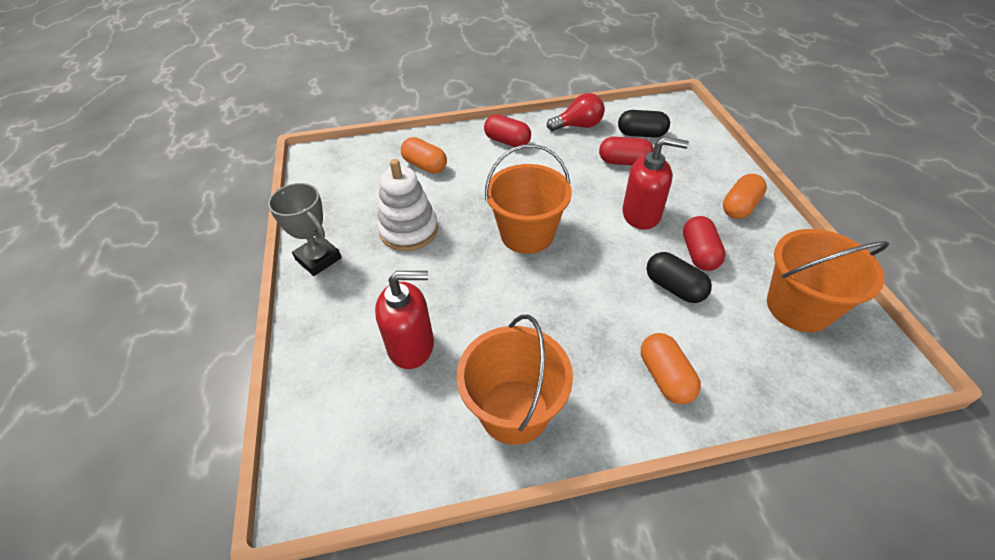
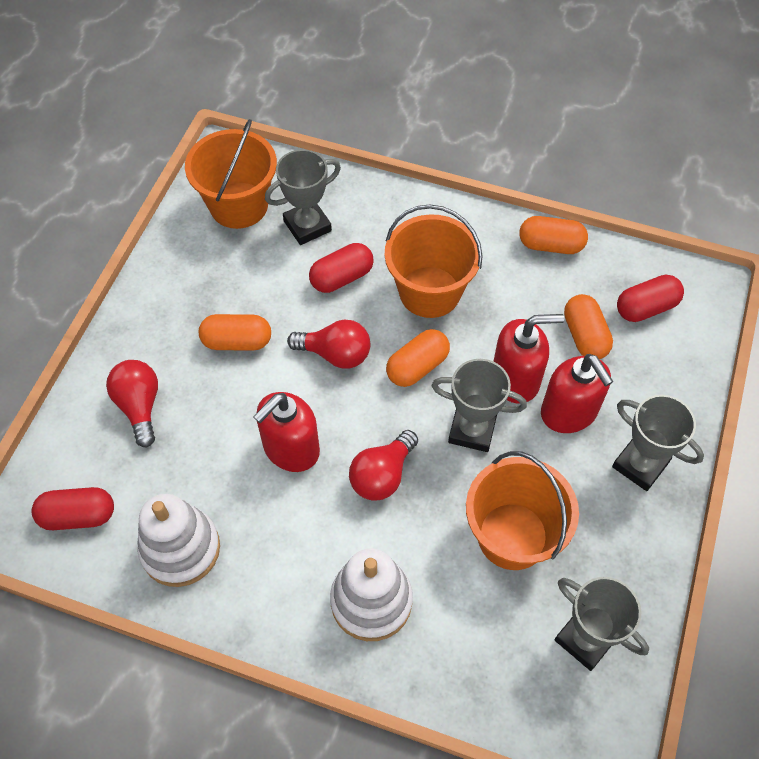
black capsule: [618,110,670,138] [646,252,712,303] = 2 -> none = 0
grey trophy: [268,183,342,276] = 1 -> [265,149,341,245] [432,359,527,452] [555,577,649,671] [612,395,704,491] = 4
orange capsule: [401,137,447,174] [641,333,701,404] [723,174,767,219] = 3 -> [199,314,271,351] [386,329,450,387] [519,216,588,254] [564,294,613,359] = 4
red light bulb: [547,93,605,131] = 1 -> [106,360,158,447] [287,319,370,369] [349,430,418,501] = 3
red soap dispenser: [375,271,434,369] [622,137,689,230] = 2 -> [253,392,320,472] [493,314,564,404] [541,354,613,433] = 3
white stacking toy: [377,159,438,251] = 1 -> [137,494,220,587] [330,548,413,641] = 2

